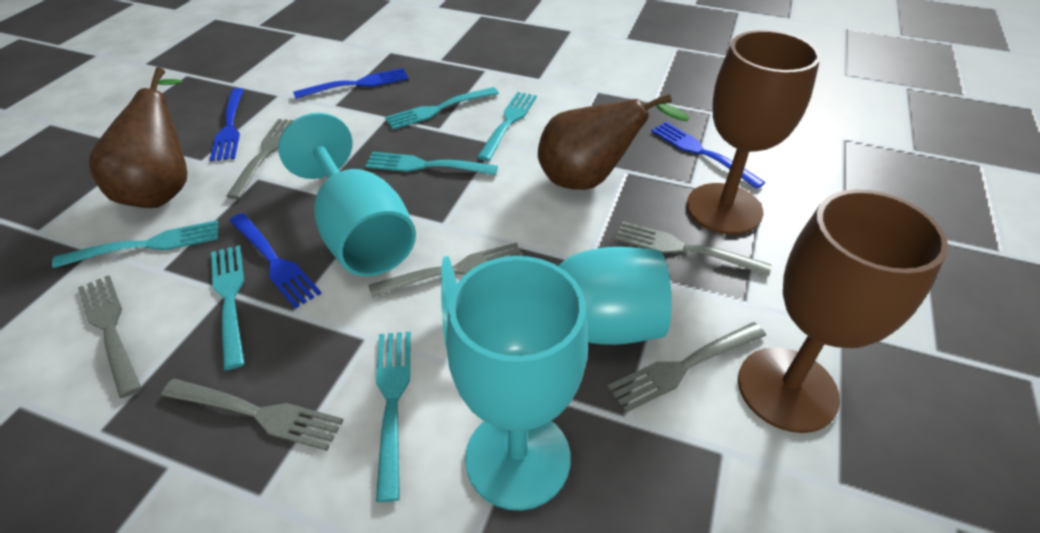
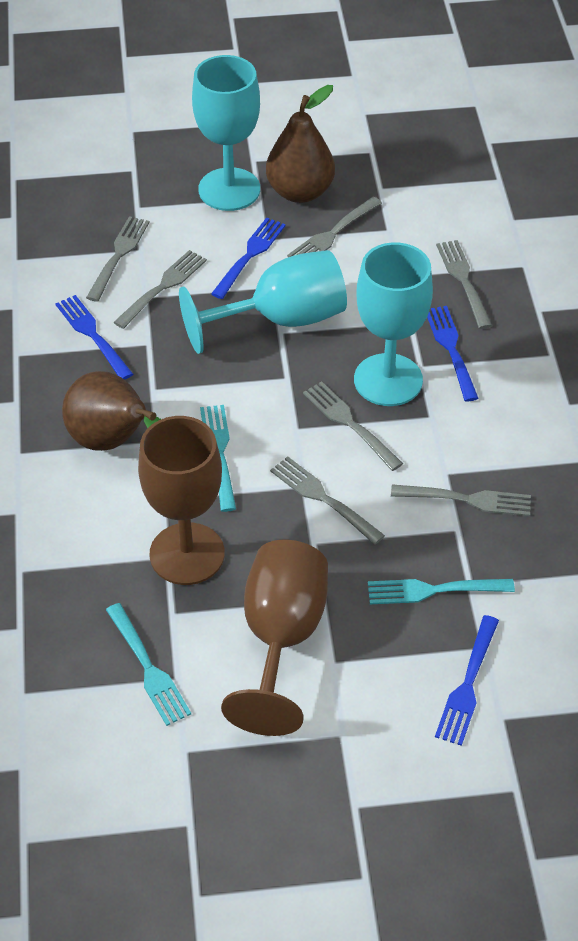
grey fork: [78,275,141,398] [161,379,343,451] [226,119,293,199] [368,243,523,297] [607,322,766,413] [615,221,772,276] = 6 -> [86,216,150,302] [113,250,207,329] [270,456,385,545] [287,197,382,257] [303,381,403,471] [391,484,531,516] [436,240,492,329] = 7
turquoise fork: [52,220,218,268] [211,245,245,370] [365,152,498,175] [376,332,411,502] [385,87,499,130] [477,92,537,161] = 6 -> [106,603,191,726] [200,405,236,512] [368,579,515,604] = 3

